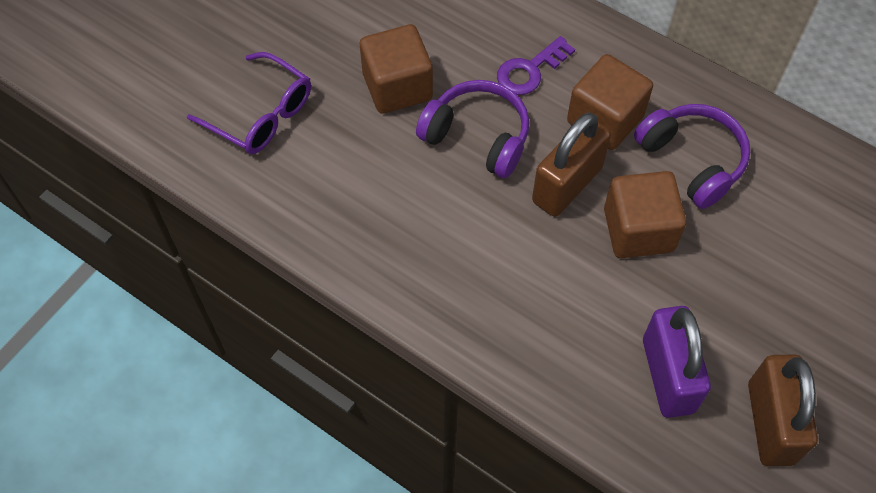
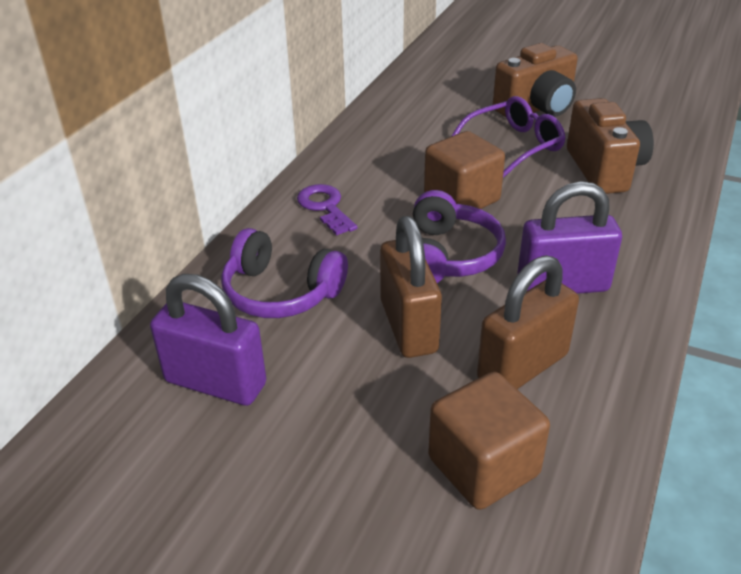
brown camera: none = 0 -> [493,43,578,117] [567,98,654,194] = 2
brown cube: [360,24,433,114] [567,54,653,150] [604,171,686,258] = 3 -> [424,131,505,209] [428,372,550,510] = 2
purple padlock: [643,306,711,418] = 1 -> [150,274,266,406] [517,181,622,294] = 2

